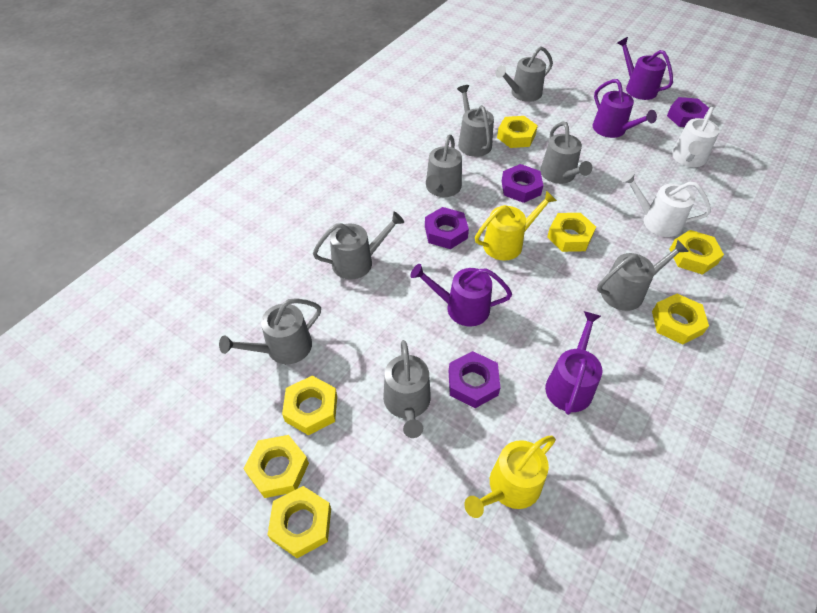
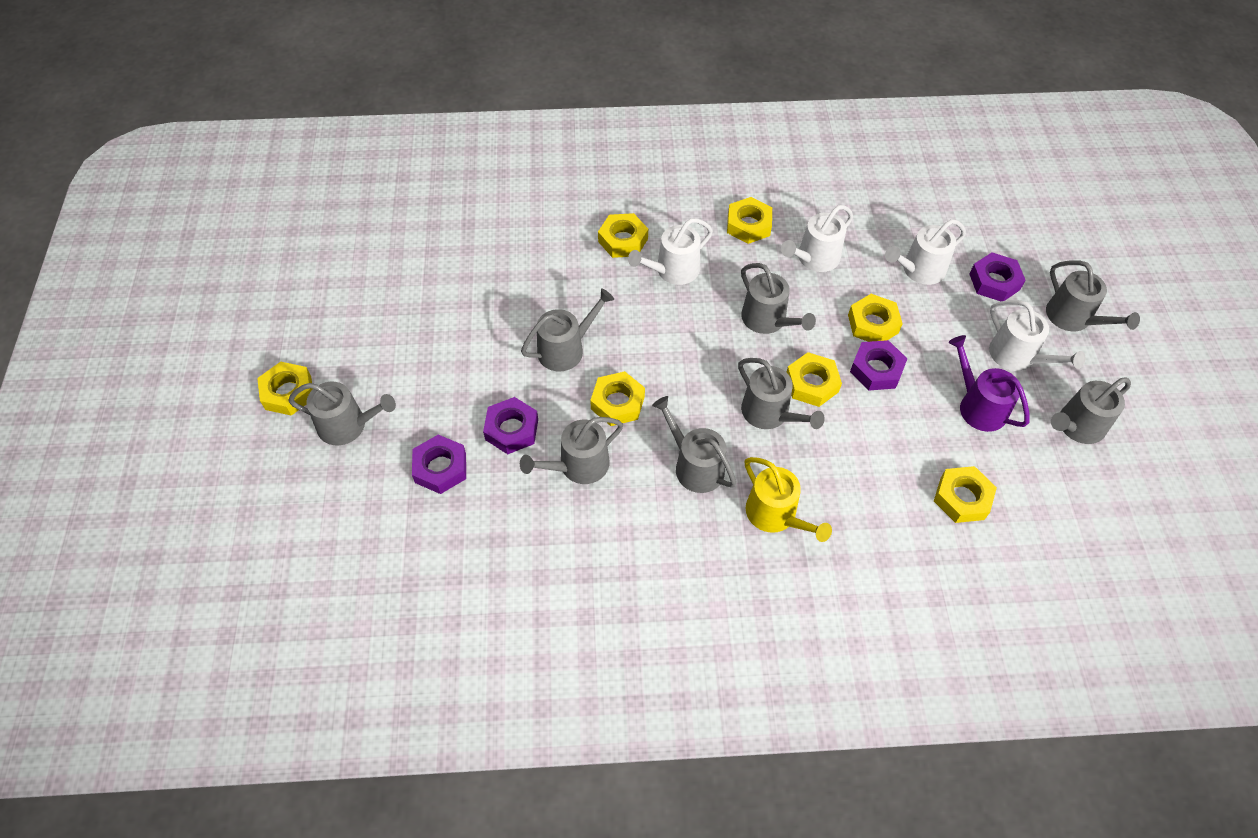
purple watering can: [410,264,512,326] [545,311,602,415] [593,79,657,138] [617,37,673,100] = 4 -> [948,335,1030,432] = 1
white watering can: [621,171,711,237] [672,107,720,167] = 2 -> [628,218,713,285] [781,205,853,272] [885,219,966,285] [989,300,1085,371] = 4
yellow watering can: [464,436,556,518] [475,190,557,261] = 2 -> [745,457,832,542] = 1

